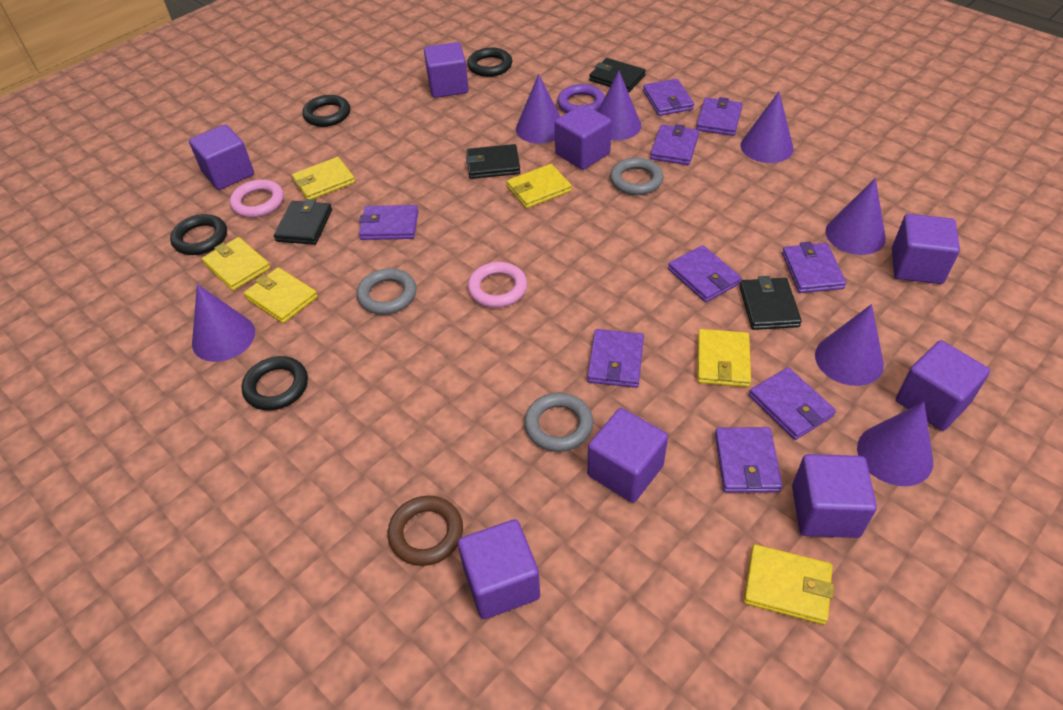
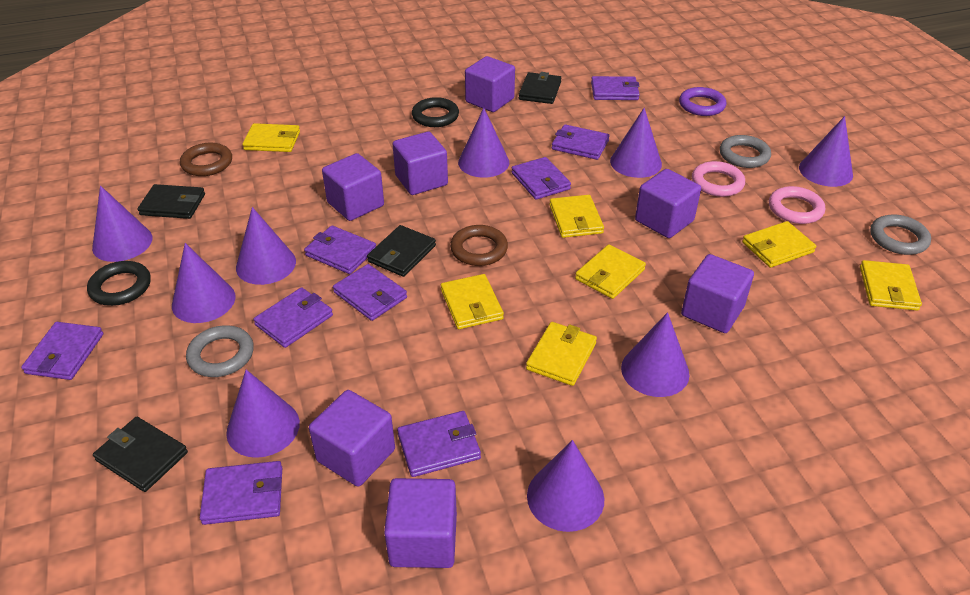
black ring: [170,214,227,255] [242,356,308,411] [302,95,350,127] [467,48,512,77] = 4 -> [87,261,151,306] [412,97,459,127] = 2
brown ring: [388,496,463,566] = 1 -> [180,143,232,176] [450,225,508,266] = 2
purple cone: [192,284,255,362] [516,74,561,144] [598,71,641,140] [741,92,794,163] [815,304,884,386] [825,178,886,255] [857,402,933,486] = 7 -> [92,186,152,262] [172,243,236,323] [226,370,300,458] [236,207,296,285] [458,108,510,178] [527,440,604,532] [610,108,662,178] [621,312,689,397] [799,116,853,187] = 9
purple cube: [189,124,254,190] [424,42,469,98] [458,519,540,619] [555,104,612,170] [587,408,668,503] [792,454,877,538] [892,214,960,284] [896,340,990,431] = 8 -> [309,390,395,487] [322,153,384,221] [384,478,457,568] [393,132,448,195] [465,56,515,112] [635,169,701,238] [681,254,754,333] = 7
yellow wallet: [202,237,270,291] [244,267,318,323] [292,157,355,200] [507,164,572,209] [697,329,751,387] [744,544,834,625] = 6 -> [242,123,300,152] [441,274,504,329] [526,322,597,386] [549,195,604,238] [575,244,646,299] [742,221,816,268] [860,260,922,311] = 7

